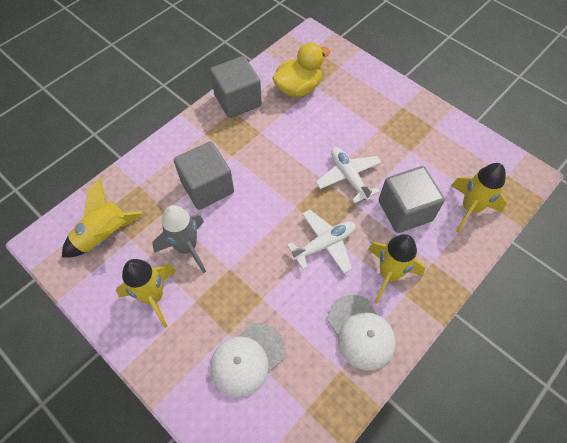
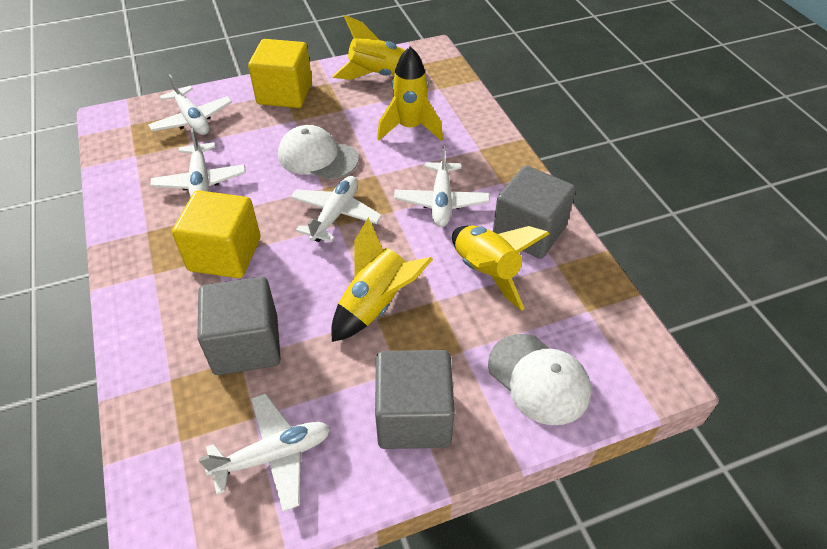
grey rocket: [152,205,206,273] = 1 -> none = 0
white plane: [287,210,356,273] [316,147,382,203] = 2 -> [148,74,232,135] [151,128,246,198] [198,393,330,512] [290,176,382,243] [394,146,490,227] = 5
yellow cube: none = 0 -> [172,190,261,278] [248,39,312,108] = 2
yellow duck: [272,42,330,97] = 1 -> none = 0

